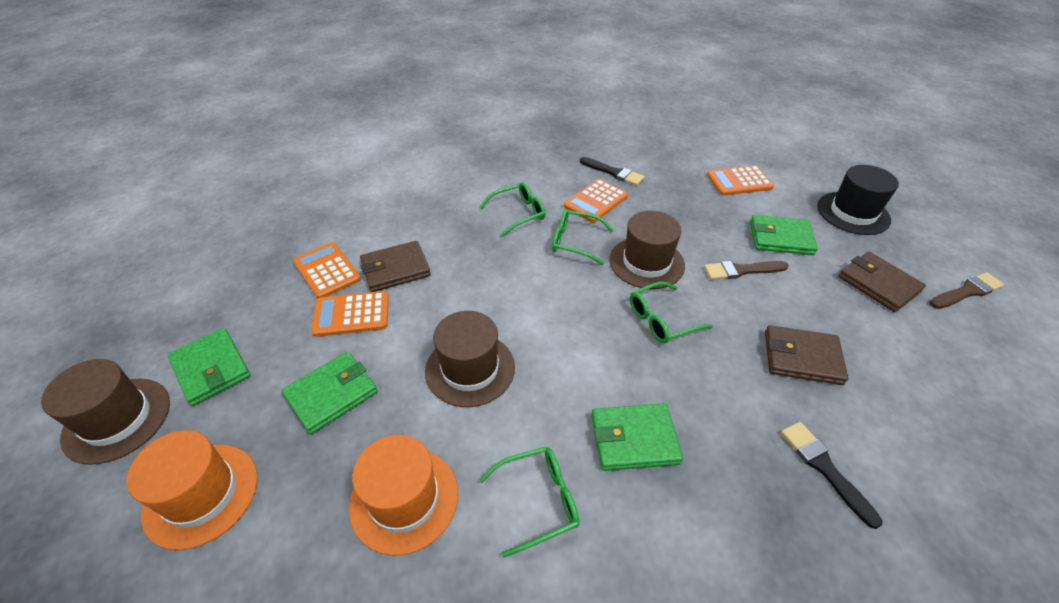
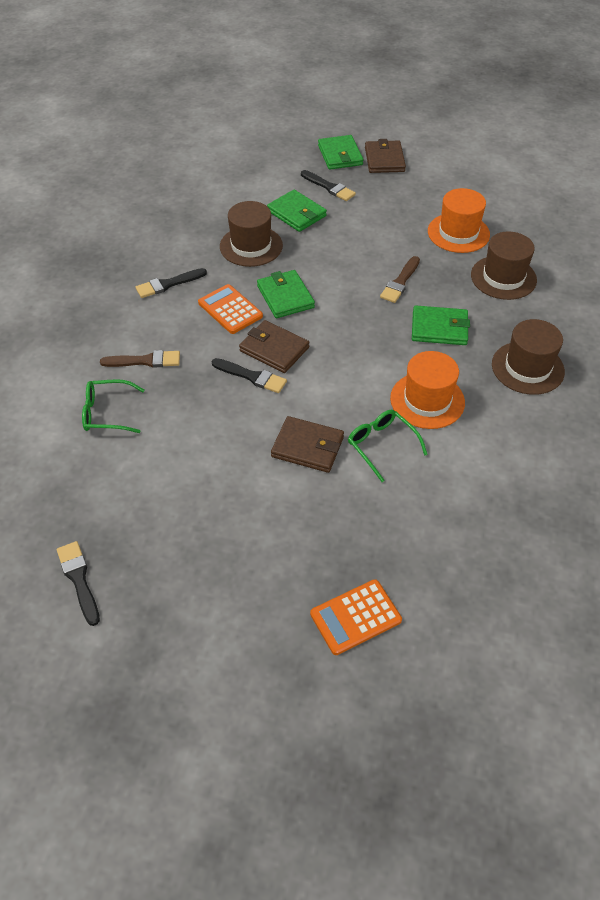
black brush: [580,157,645,186] [781,422,882,529] = 2 -> [57,541,100,626] [135,268,207,298] [211,358,287,393] [301,170,356,201] = 4
black hat: [817,165,899,235] = 1 -> none = 0
green glasses: [479,182,546,237] [479,446,580,558] [552,209,613,265] [630,282,713,343] = 4 -> [82,379,144,433] [348,410,428,482] = 2
orange calculator: [293,242,361,298] [311,291,389,337] [564,179,628,223] [707,165,774,195] = 4 -> [198,284,263,334] [310,579,402,655] = 2

